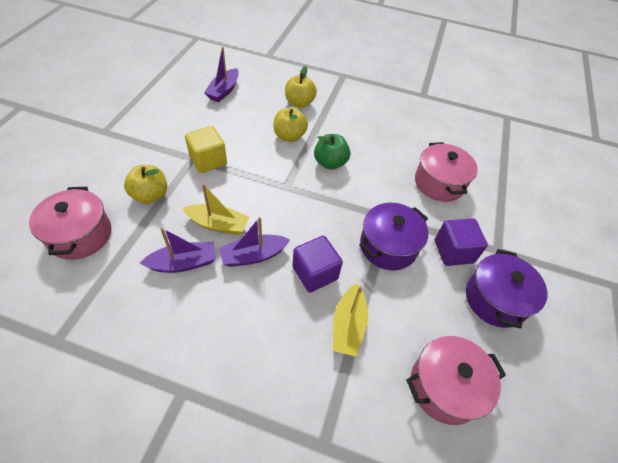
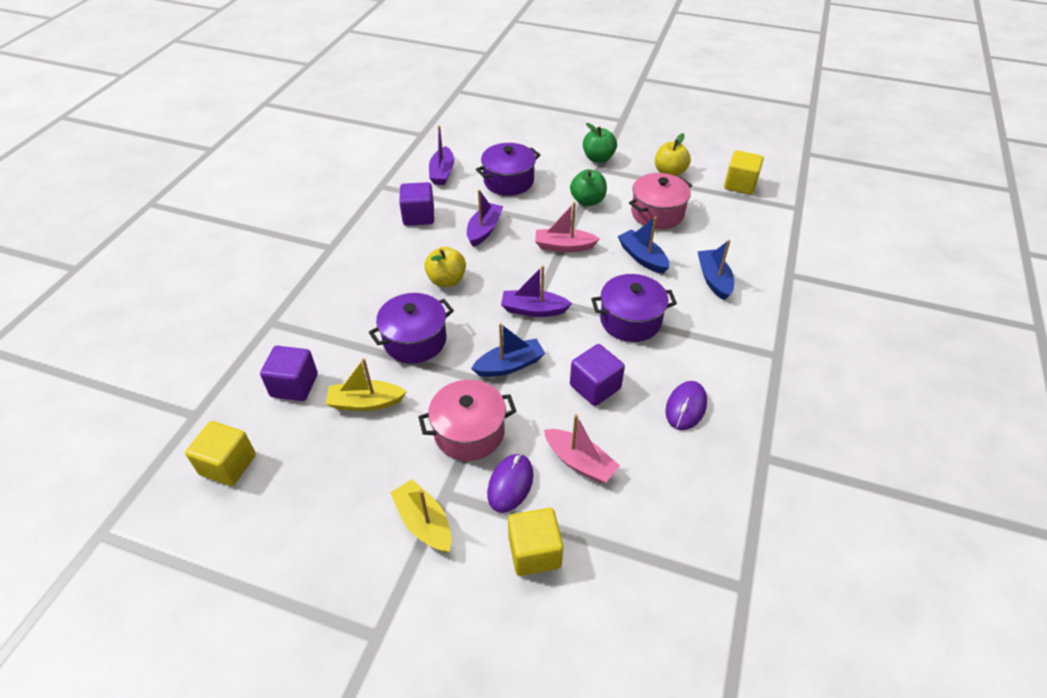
blue boat: none = 0 -> [471,323,545,377] [618,217,669,274] [697,240,734,301] = 3
green apple: [314,134,350,170] = 1 -> [570,169,607,206] [583,123,617,163] = 2
pink boat: none = 0 -> [535,202,600,252] [544,414,620,483] = 2
pink pot: [29,187,111,260] [406,336,506,425] [415,142,478,202] = 3 -> [418,380,516,461] [629,173,692,229] = 2
purple cube: [292,236,343,293] [435,218,488,266] = 2 -> [260,346,318,401] [399,182,434,226] [570,344,625,406] = 3
purple mouse: none = 0 -> [487,454,534,513] [665,381,707,430] = 2
purple pot: [359,203,428,270] [466,249,547,329] = 2 -> [369,293,454,363] [476,143,540,196] [591,274,677,342] = 3
yellow apple: [124,165,167,204] [273,107,308,142] [285,66,317,108] = 3 -> [424,247,466,287] [655,133,691,176] = 2
yellow cube: [185,126,227,173] = 1 -> [185,421,256,486] [508,508,563,576] [724,150,764,195] = 3

